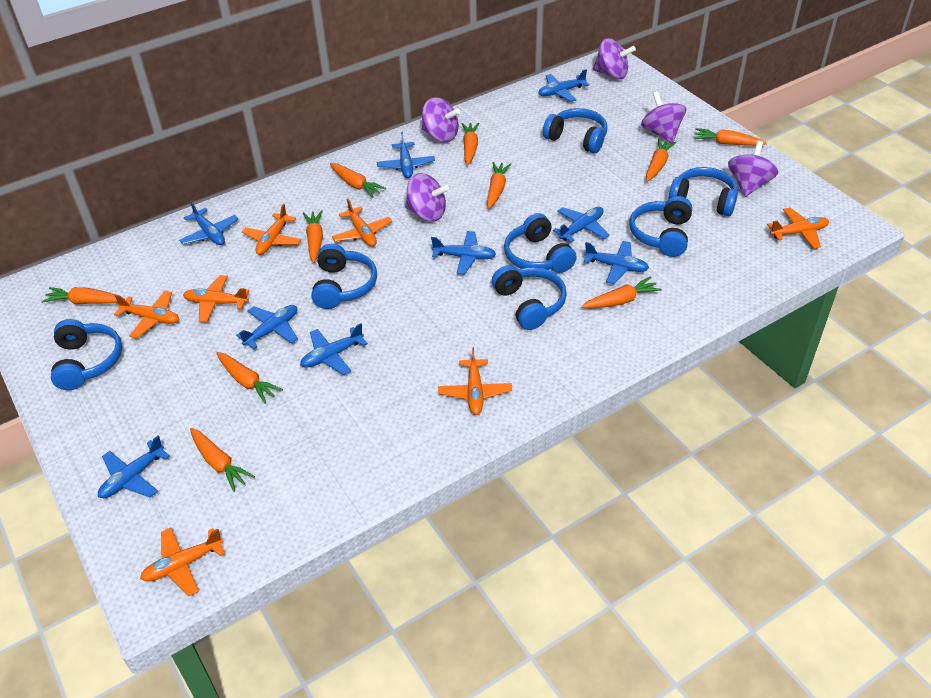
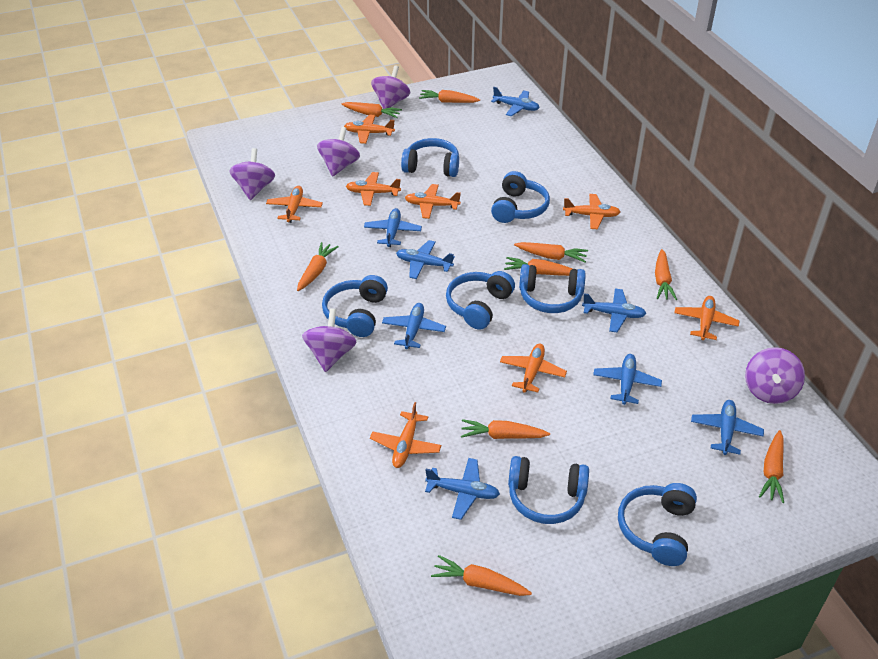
blue plane: [98,436,170,498] [179,201,238,245] [236,305,298,349] [300,323,368,375] [377,132,435,178] [431,231,496,275] [538,69,589,102] [553,207,610,242] [584,241,649,284] = 9 -> [364,208,422,247] [382,303,446,349] [396,240,455,279] [425,458,500,520] [491,87,540,116] [582,288,647,332] [593,354,662,405] [691,400,764,455] = 8
orange carrot: [41,287,125,304] [190,428,255,492] [216,352,283,404] [303,210,323,263] [330,163,386,198] [461,123,480,165] [487,162,511,209] [581,276,662,308] [646,138,676,181] [694,128,767,146] = 10 -> [297,242,338,291] [342,102,402,118] [419,90,480,103] [431,555,532,596] [461,419,550,439] [504,257,573,276] [514,242,588,262] [655,249,677,300] [759,430,784,503] = 9
orange plane: [114,291,179,338] [140,527,225,596] [183,275,249,322] [242,204,301,255] [332,199,392,246] [438,347,512,415] [767,208,829,249] = 7 -> [266,186,323,223] [344,115,395,144] [346,172,401,206] [370,402,441,468] [405,184,461,219] [500,344,567,393] [563,194,620,229] [674,296,740,340] = 8

